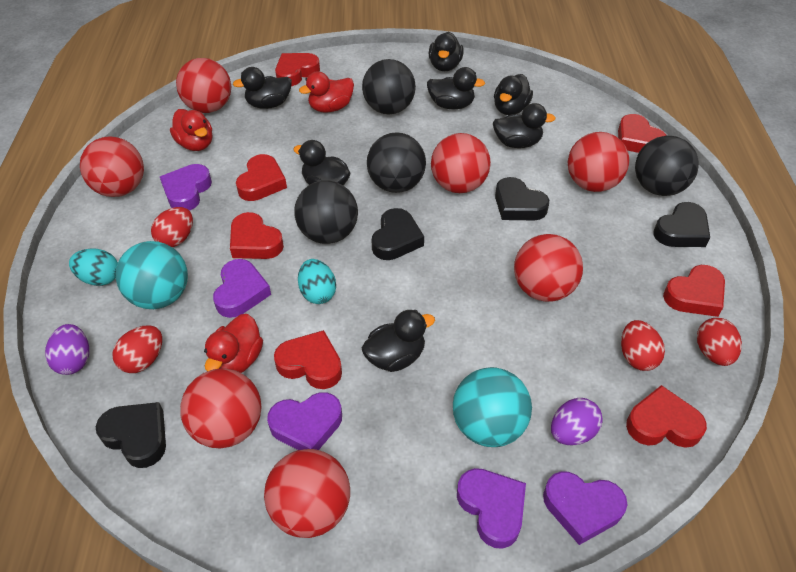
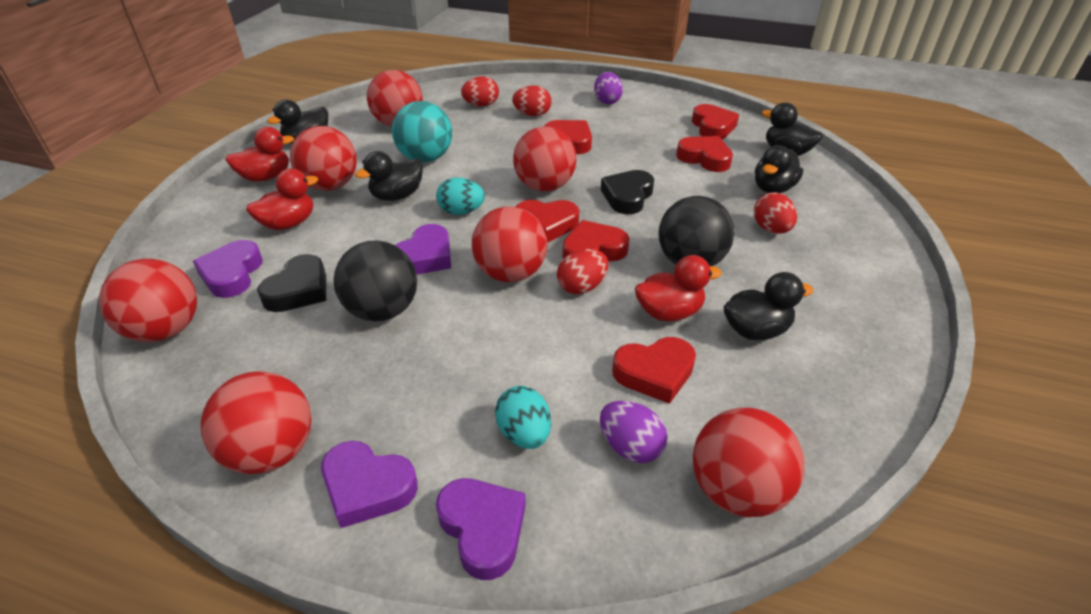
black ball: [294,180,358,244] [362,59,416,114] [367,132,426,193] [635,136,699,196] = 4 -> [333,240,417,321] [658,196,735,266] = 2
black duck: [233,67,292,109] [293,140,350,185] [362,310,435,372] [427,67,485,110] [429,32,464,71] [493,103,556,148] [494,74,533,115] = 7 -> [267,100,328,144] [355,151,423,201] [724,272,813,340] [755,145,803,193] [762,102,823,156] = 5
black heart: [96,402,166,468] [371,208,424,260] [495,177,549,220] [653,202,710,247] = 4 -> [257,254,326,312] [601,170,654,214] = 2
purple heart: [160,164,212,211] [213,259,271,318] [267,392,342,450] [457,468,526,549] [543,472,627,545] = 5 -> [193,240,263,298] [321,441,418,528] [395,224,451,275] [436,478,526,580] = 4
red heart: [230,212,284,259] [236,154,287,201] [274,330,342,389] [275,53,320,86] [618,114,667,153] [626,385,707,448] [663,265,725,317] = 7 -> [516,200,579,243] [544,120,592,154] [563,220,630,261] [612,337,696,404] [676,136,733,172] [692,104,739,139] = 6
turquoise ball: [116,241,188,309] [453,367,532,447] = 2 -> [392,101,452,162] = 1

